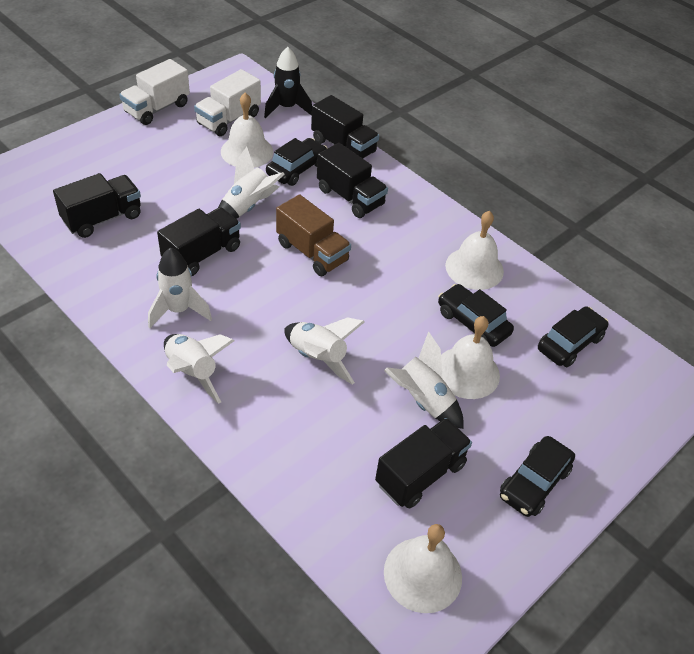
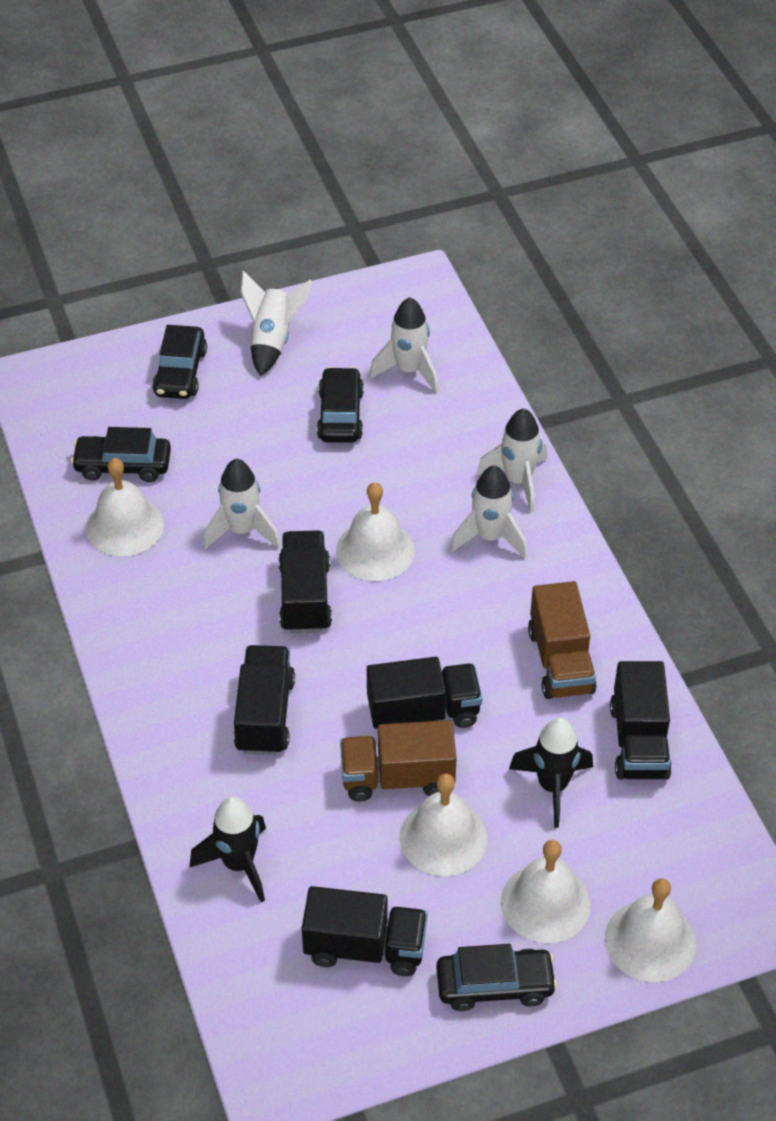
black rocket: [264,47,312,118] = 1 -> [190,797,266,902] [509,718,593,828] = 2
brown truck: [276,195,351,276] = 1 -> [340,720,457,802] [528,581,597,699] = 2
white bell: [221,93,273,168] [384,524,462,613] [441,316,500,399] [445,211,504,290] = 4 -> [86,458,164,556] [336,482,415,581] [400,774,487,876] [501,840,591,943] [605,878,696,982] = 5
white truck: [119,59,190,125] [194,69,261,136] = 2 -> none = 0

